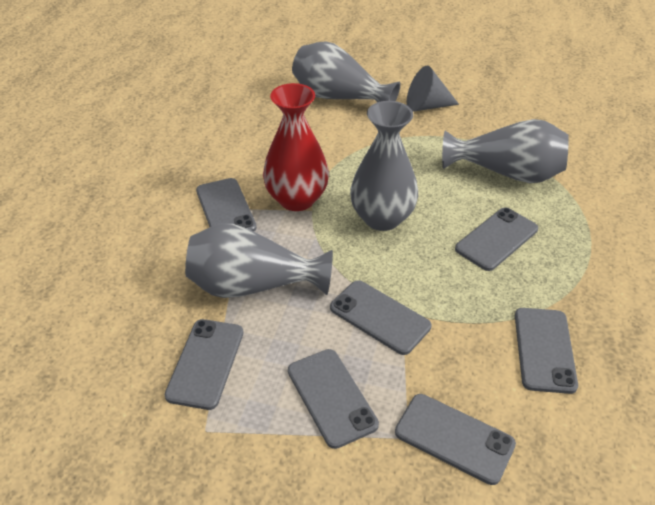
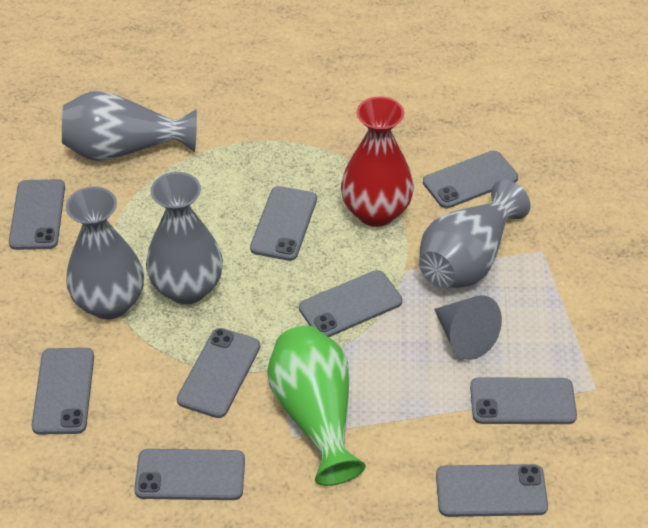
green vase: none = 0 -> [267,326,366,486] = 1
grey phone: [165,319,244,410] [196,178,257,231] [288,349,379,449] [330,280,431,355] [395,394,516,485] [455,208,538,271] [515,308,578,394] = 7 -> [9,179,65,250] [32,348,94,435] [134,449,245,500] [177,328,260,418] [250,186,317,261] [299,270,402,337] [423,151,518,208] [436,464,548,517] [470,377,577,424] = 9

